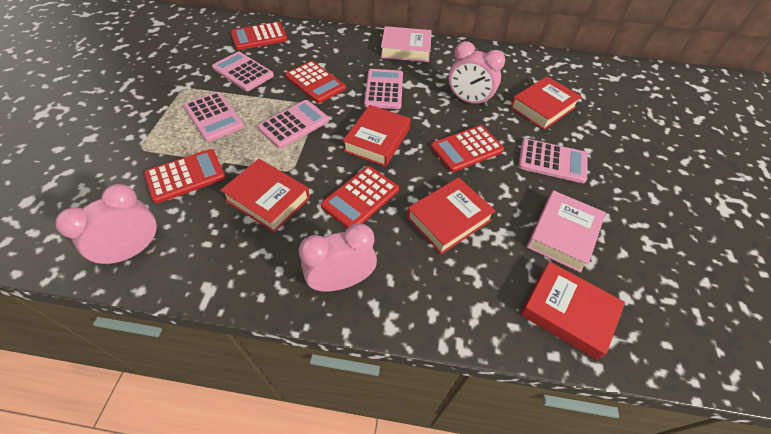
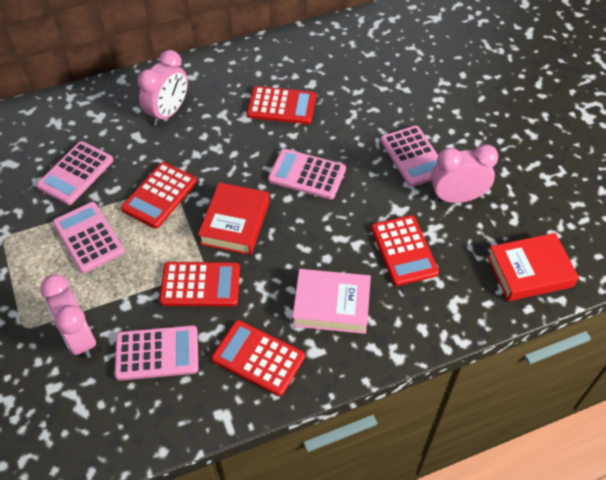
pink book: [381,26,432,62] [526,190,606,273] = 2 -> [292,269,371,334] = 1
red book: [220,159,310,233] [343,105,411,167] [407,177,496,254] [510,76,582,130] [520,262,625,360] = 5 -> [198,182,270,255] [487,233,579,301] = 2

